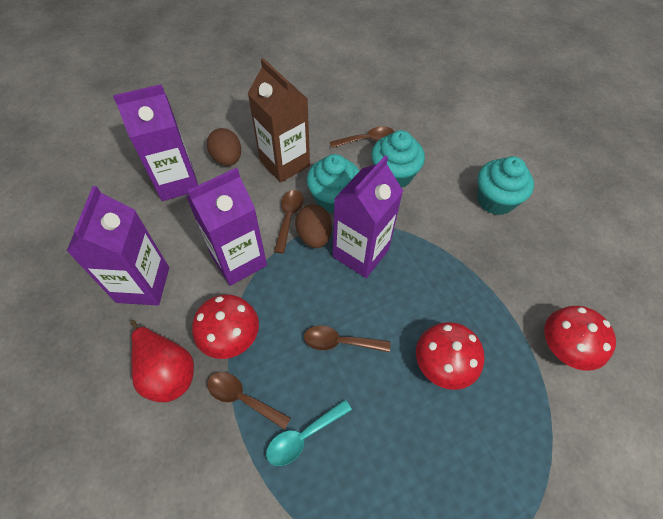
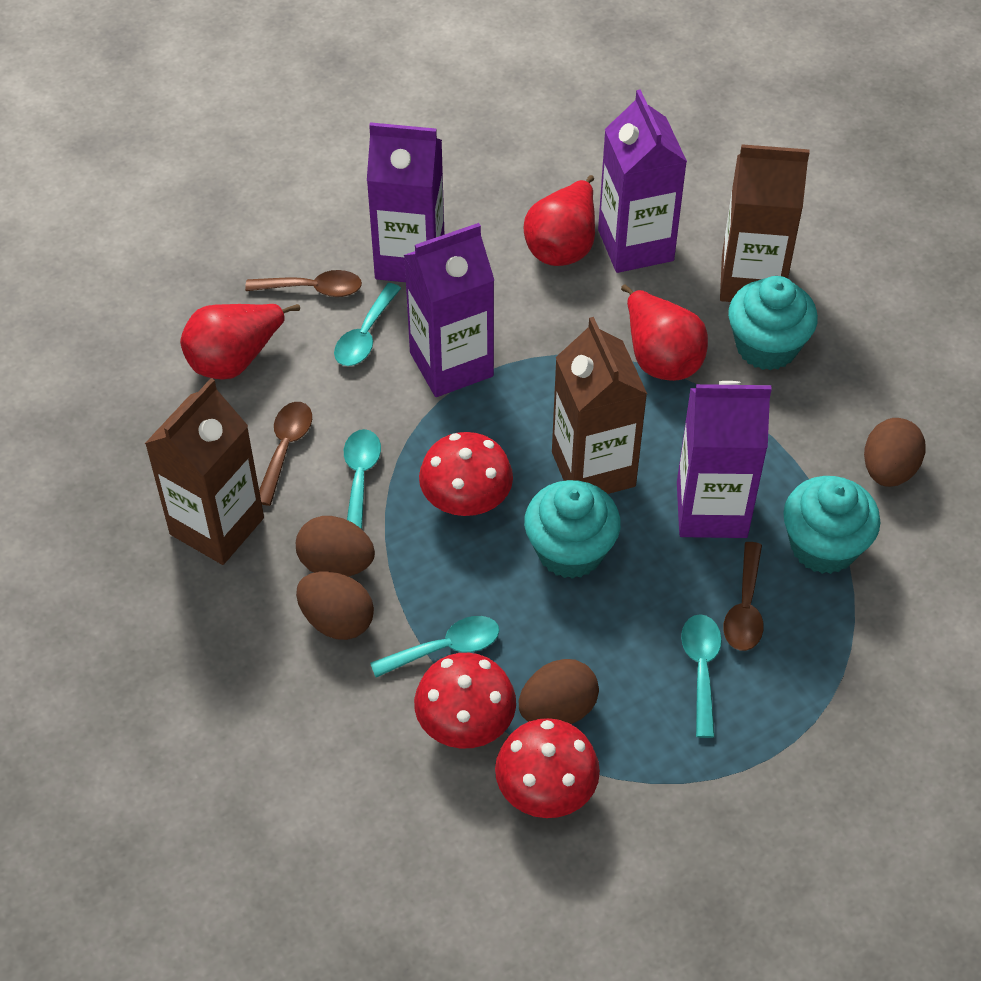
brown carton: [248,58,310,183] = 1 -> [145,378,264,565] [552,317,647,494] [720,144,810,302] = 3
brown egg: [207,128,241,166] [295,204,332,248] = 2 -> [296,516,375,577] [296,572,374,640] [519,659,599,724] [864,418,926,487] = 4
brown spoon: [207,372,291,430] [274,190,304,254] [304,326,390,352] [330,126,394,148] = 4 -> [245,270,362,297] [259,402,312,506] [723,542,764,651] = 3
red pear: [130,320,194,402] = 1 -> [180,304,300,380] [524,175,595,266] [621,285,708,381] = 3
turquoise spoon: [266,400,352,466] = 1 -> [334,283,401,366] [344,429,381,529] [370,616,499,677] [681,614,722,738] = 4

